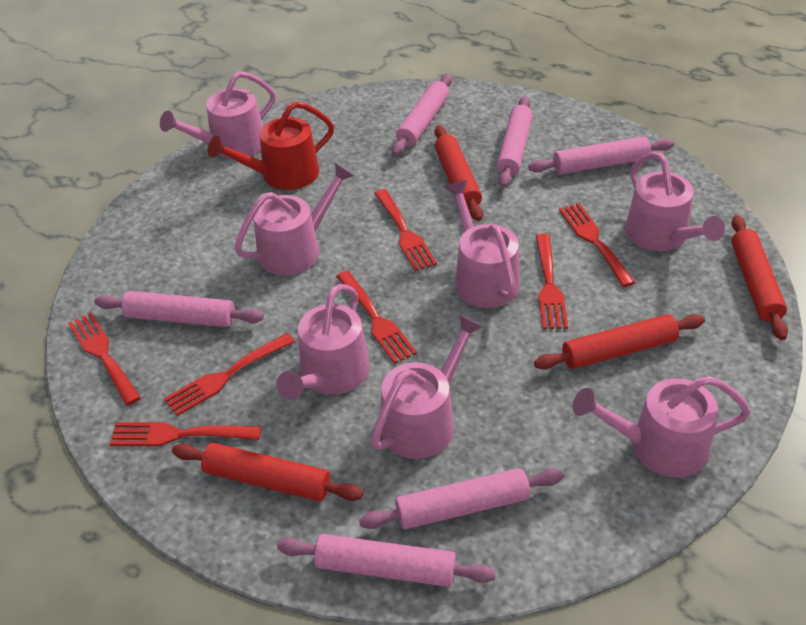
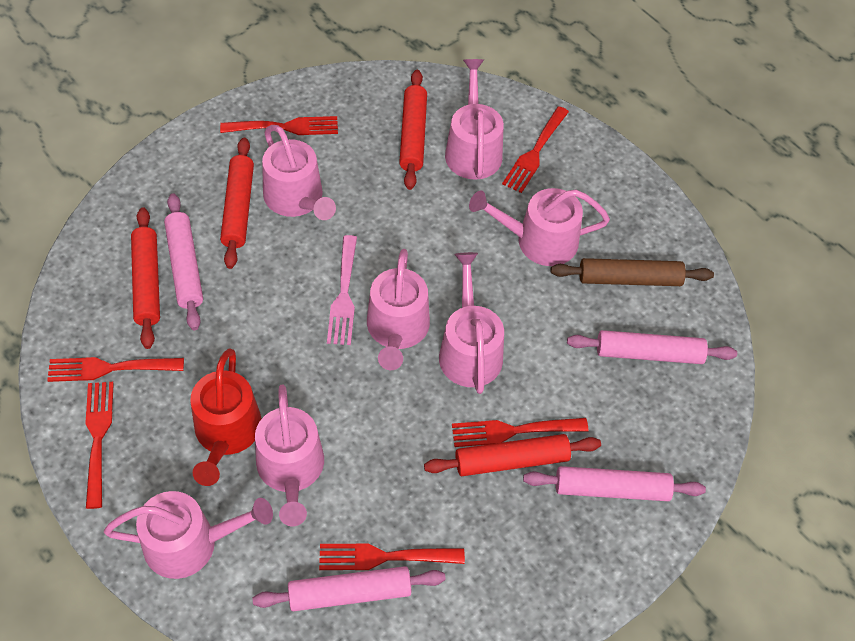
brown rolling pin: none = 0 -> [550,258,714,286] = 1
pink fork: none = 0 -> [327,235,357,345] = 1
pink rolling pin: [94,291,264,327] [277,534,496,587] [359,468,564,529] [392,74,452,156] [497,96,533,188] [528,136,674,174] = 6 -> [164,193,203,330] [253,566,446,611] [523,466,706,501] [567,330,737,364] = 4
red fork: [68,313,141,405] [110,422,261,446] [164,333,295,416] [336,271,417,364] [374,189,437,271] [536,234,568,329] [559,203,635,287] = 7 -> [47,357,184,382] [85,382,114,509] [220,116,338,135] [319,543,465,570] [452,418,588,447] [502,106,569,193] = 6

